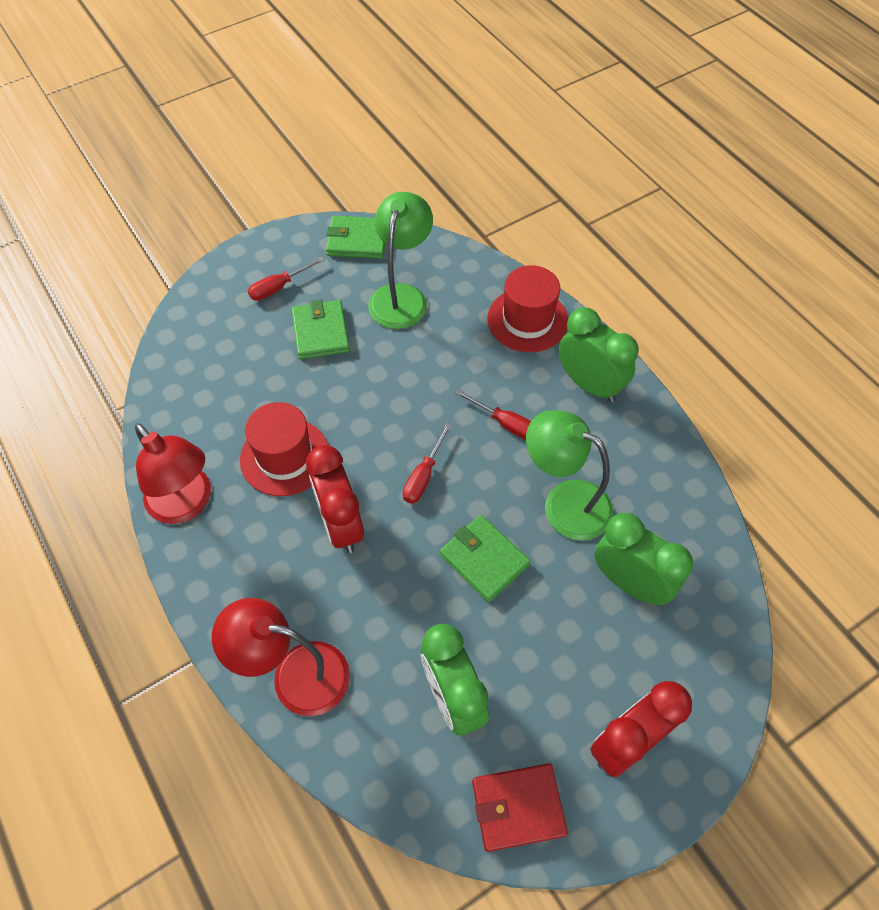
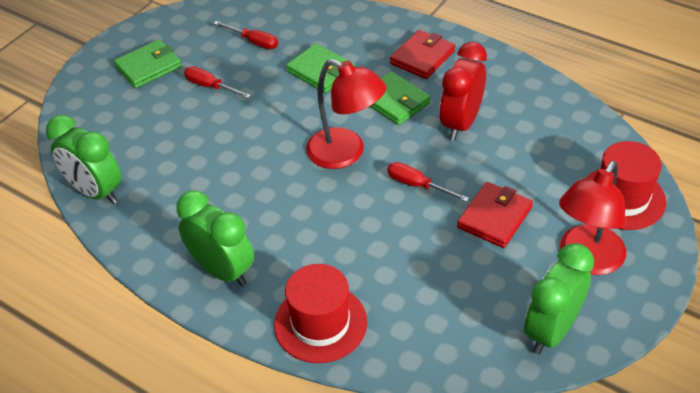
green lamp: [368,192,433,329] [526,410,613,541] = 2 -> none = 0
red clock: [306,445,364,553] [590,681,692,778] = 2 -> [439,42,487,141] = 1
red wallet: [472,763,568,852] = 1 -> [390,30,455,79] [457,182,533,248] = 2

